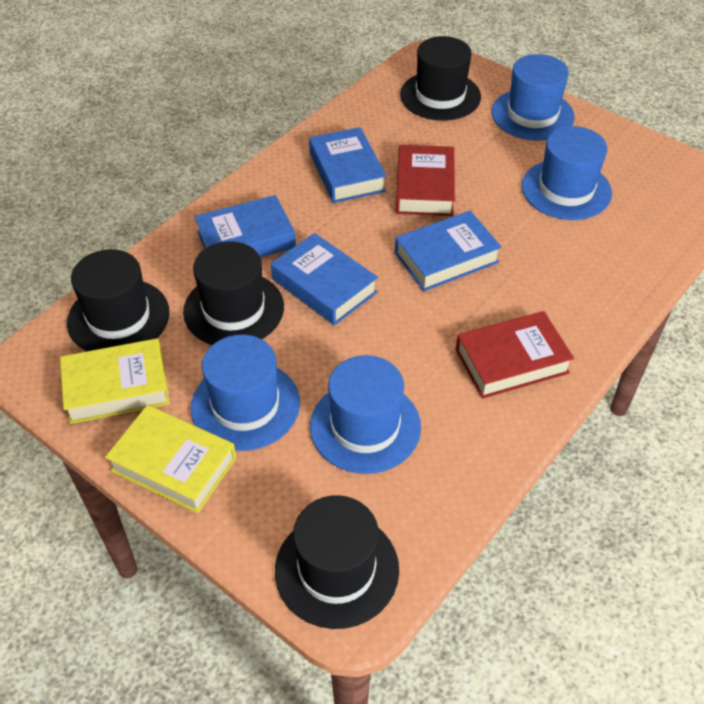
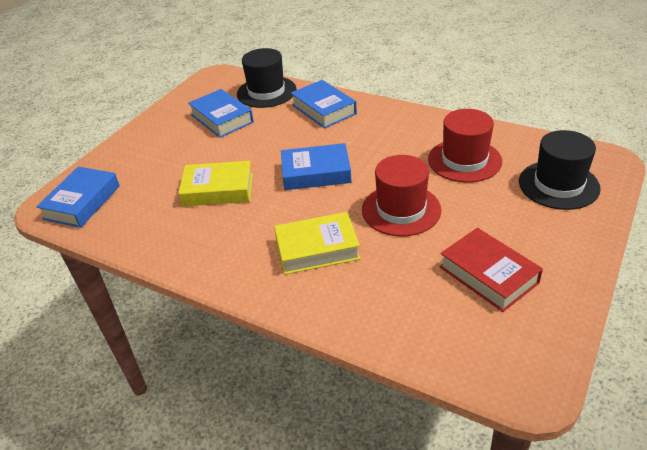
black hat: [67,249,170,351] [183,241,284,345] [275,495,399,629] [400,36,481,121] = 4 -> [237,48,296,108] [519,130,601,210] = 2
blue hat: [190,335,300,451] [310,355,421,474] [491,54,575,140] [522,126,612,220] = 4 -> none = 0
red book: [396,145,455,216] [456,311,574,399] = 2 -> [440,228,543,312] = 1
red hat: none = 0 -> [362,155,441,236] [428,109,502,183] = 2

